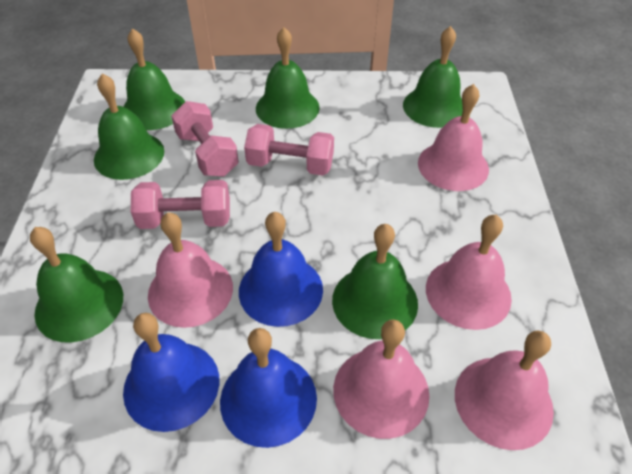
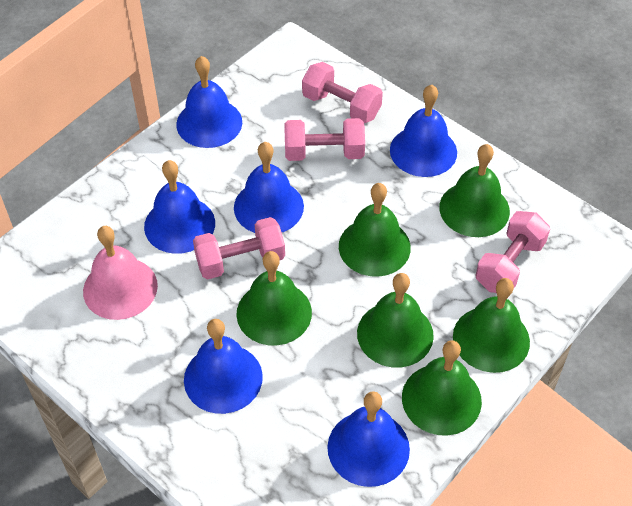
blue bell: [123,313,219,432] [220,328,317,448] [239,211,323,327] = 3 -> [144,160,215,254] [176,56,242,148] [184,319,263,414] [234,142,304,233] [327,391,410,487] [390,85,457,177] = 6
pink bell: [148,212,233,328] [333,319,430,439] [418,84,489,191] [426,215,512,330] [455,331,554,450] = 5 -> [83,226,158,320] = 1
pink dumbbell: [131,180,230,229] [171,101,239,176] [244,124,334,176] = 3 -> [193,217,285,279] [284,118,365,161] [302,62,383,123] [475,211,550,293] = 4

